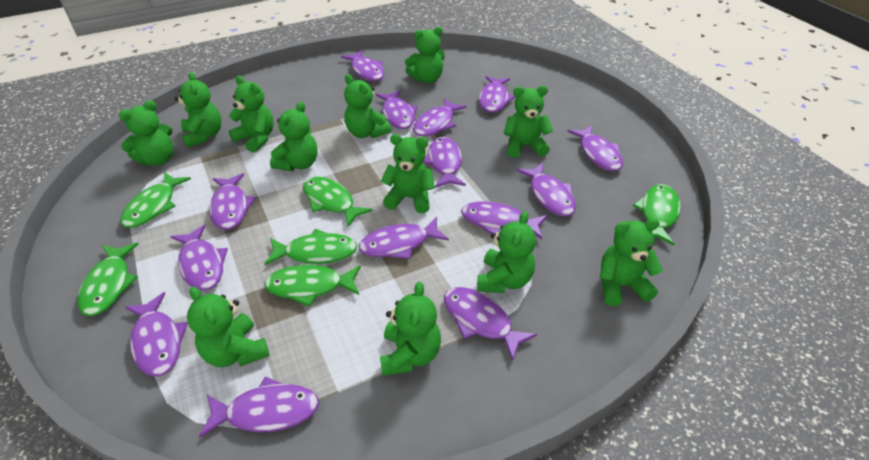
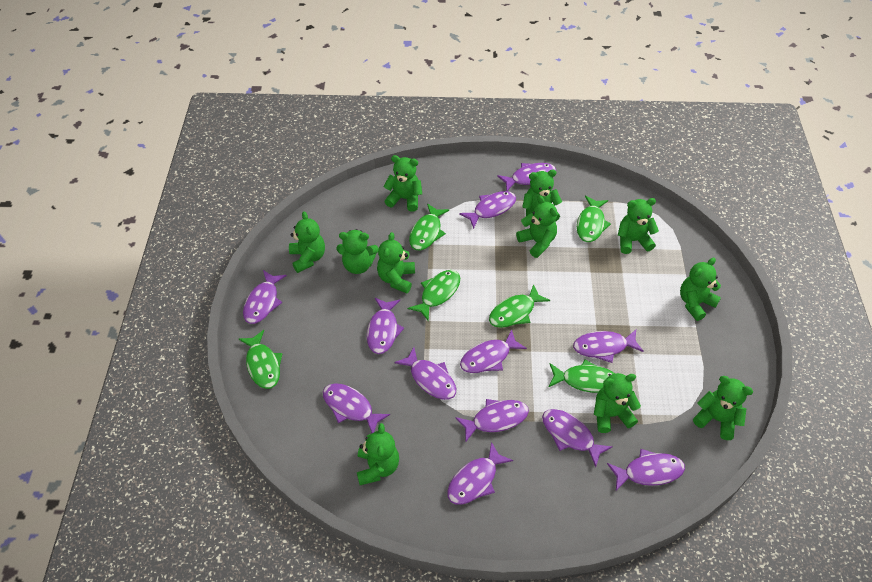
green teddy bear: [119,100,173,166] [175,72,222,148] [187,287,270,367] [229,76,274,153] [270,102,318,171] [344,74,391,138] [380,134,435,213] [380,282,441,376] [405,27,445,83] [477,211,536,293] [504,86,553,158] [600,218,663,306] = 12 -> [289,211,325,273] [337,229,379,274] [357,423,399,485] [377,232,415,293] [384,155,422,212] [516,196,557,258] [522,169,562,222] [594,373,641,433] [618,198,659,254] [680,258,721,321] [693,376,753,440] = 11
purple fish: [125,292,188,377] [170,224,228,291] [199,377,319,438] [209,173,256,230] [341,50,384,81] [359,217,449,259] [376,90,418,129] [413,99,467,137] [423,137,466,188] [444,287,537,361] [461,201,547,239] [479,76,515,113] [516,163,576,216] [567,125,623,171] = 14 -> [243,270,287,324] [323,383,390,433] [367,298,404,354] [395,347,456,400] [447,442,513,505] [455,399,529,443] [459,191,516,229] [460,329,527,373] [497,163,556,191] [542,409,613,467] [573,330,644,363] [607,449,685,491] = 12

